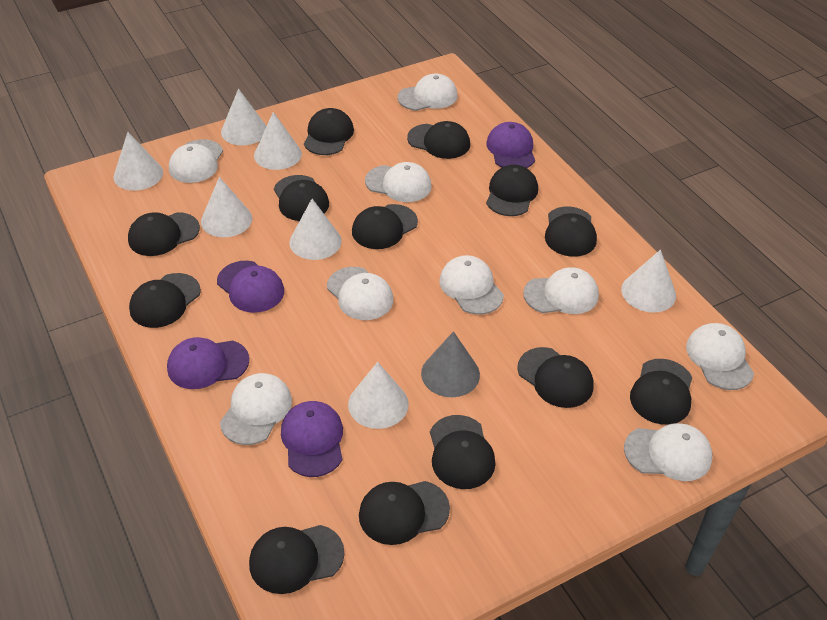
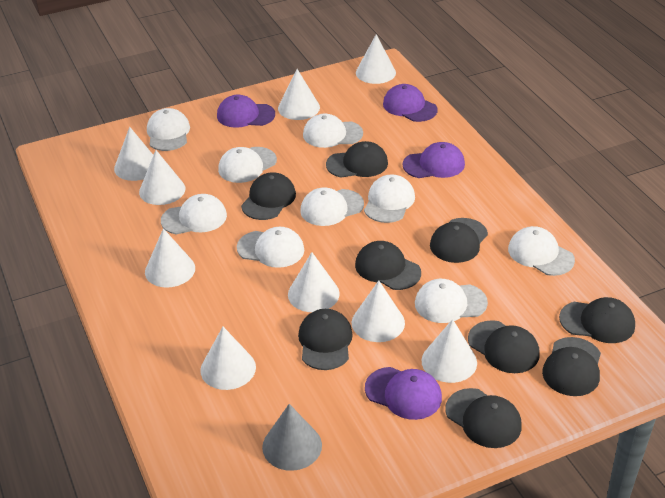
black cap: [128,212,200,256] [129,273,201,328] [249,525,344,594] [274,175,329,221] [304,108,354,155] [352,204,418,249] [359,481,450,545] [407,121,470,159] [430,415,496,489] [486,165,538,216] [517,347,594,408] [545,206,597,257] [630,359,692,425] = 13 -> [241,173,296,220] [298,309,353,370] [326,141,388,178] [355,241,421,290] [430,218,488,263] [445,388,522,448] [468,320,540,373] [542,337,601,396] [559,297,635,343] = 9
white cone: [114,132,163,191] [201,177,252,237] [221,88,266,145] [254,112,302,170] [290,199,342,260] [348,362,409,429] [621,250,676,313] = 7 -> [114,127,153,181] [139,150,185,205] [145,228,195,288] [200,327,256,390] [278,69,320,120] [288,252,340,312] [352,281,405,342] [356,34,396,84] [422,319,477,383] = 9

